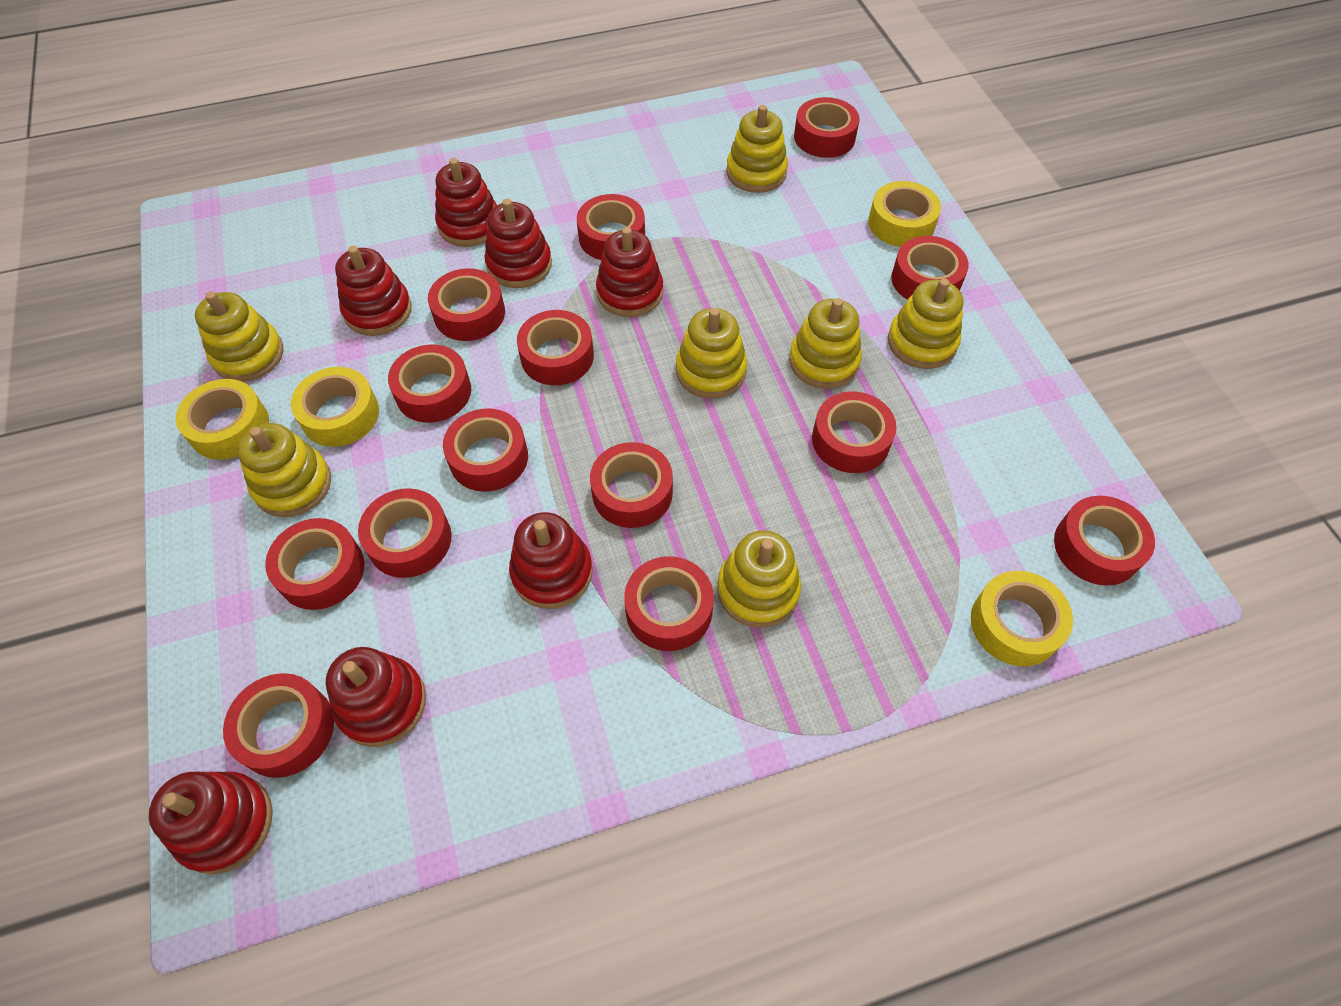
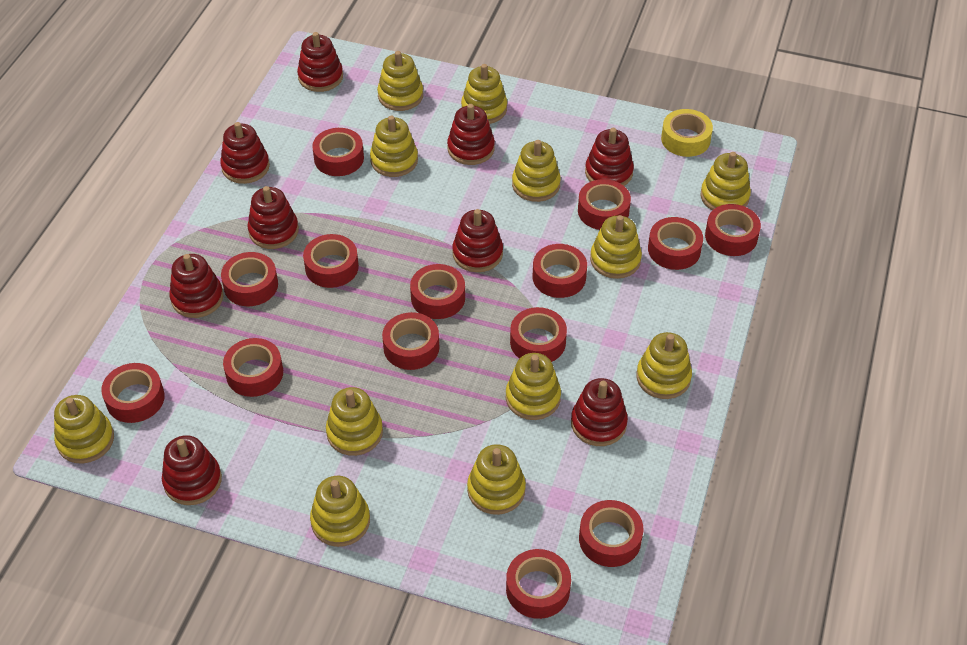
red stacking toy: [149,772,273,874] [326,647,426,747] [335,246,412,336] [435,158,497,247] [485,199,552,288] [509,512,593,609] [596,227,663,317] = 7 -> [162,435,222,505] [169,254,224,318] [220,122,270,184] [247,186,299,249] [297,32,343,92] [447,104,495,165] [452,209,503,272] [571,378,628,446] [585,128,634,186] = 9
yellow stacking toy: [195,291,283,382] [237,423,331,517] [676,308,747,398] [717,530,801,628] [726,105,788,193] [789,298,862,389] [888,279,963,369] = 7 -> [54,395,114,463] [310,476,370,547] [326,387,383,456] [370,116,418,177] [377,51,423,111] [461,64,507,124] [467,444,526,515] [506,353,561,420] [512,140,561,202] [590,215,642,279] [637,332,692,399] [700,152,751,210] = 12
yellow tape: [176,379,269,460] [291,367,379,447] [868,181,941,247] [971,571,1073,667] = 4 -> [661,109,713,157] = 1

